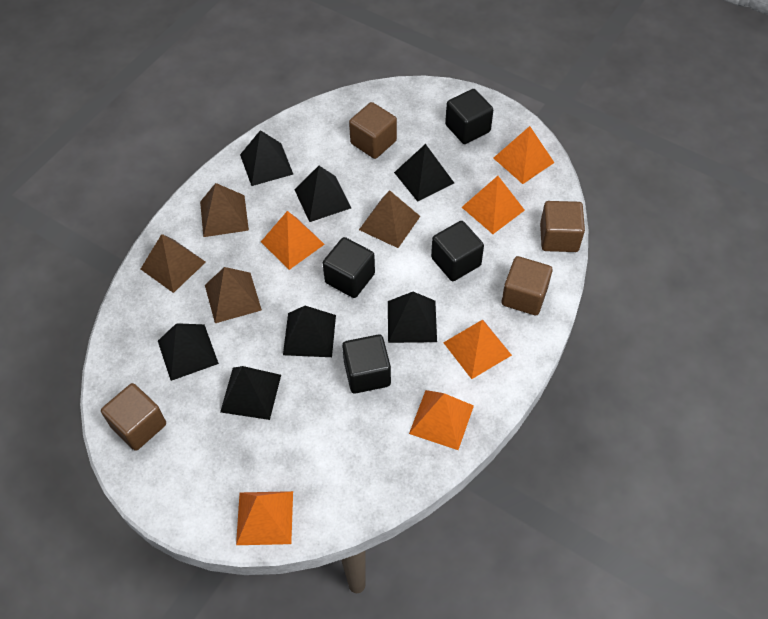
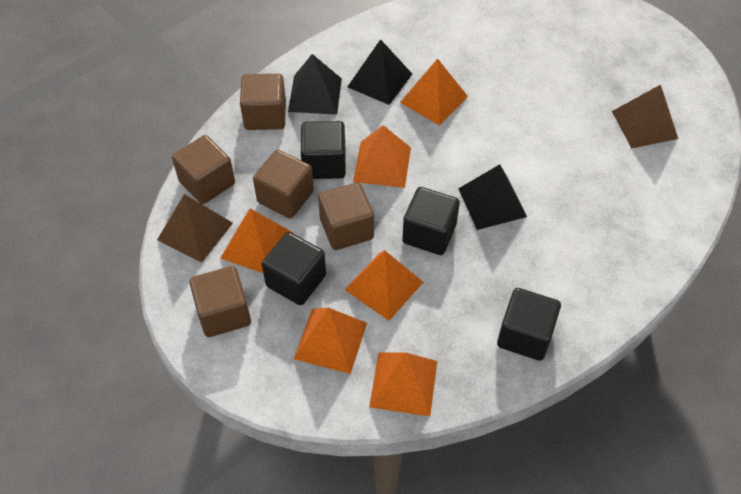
black pyramid: [158,323,219,381] [220,366,281,420] [240,130,293,186] [283,306,336,357] [294,166,351,222] [388,292,437,343] [394,144,454,202] = 7 -> [288,54,342,115] [347,39,412,105] [458,164,527,230] = 3
brown cube: [101,383,166,451] [349,102,397,159] [502,256,553,315] [540,201,585,252] = 4 -> [172,135,235,204] [190,266,251,337] [240,74,286,130] [253,150,314,219] [318,183,374,250] = 5
brown pyramid: [141,234,206,293] [200,183,249,237] [205,267,262,323] [359,190,420,248] = 4 -> [157,194,233,263] [612,85,678,148] = 2

